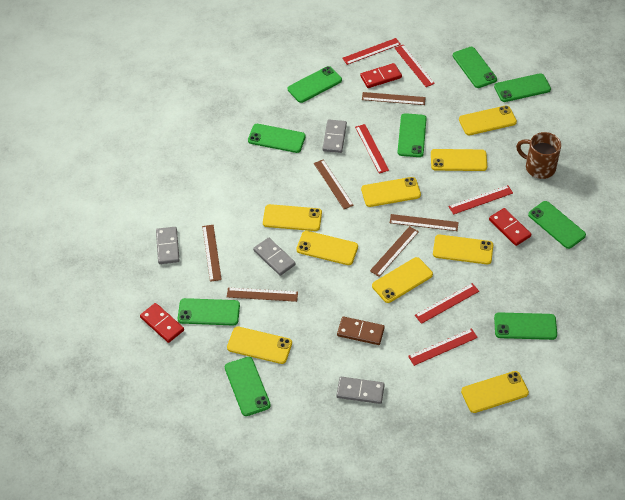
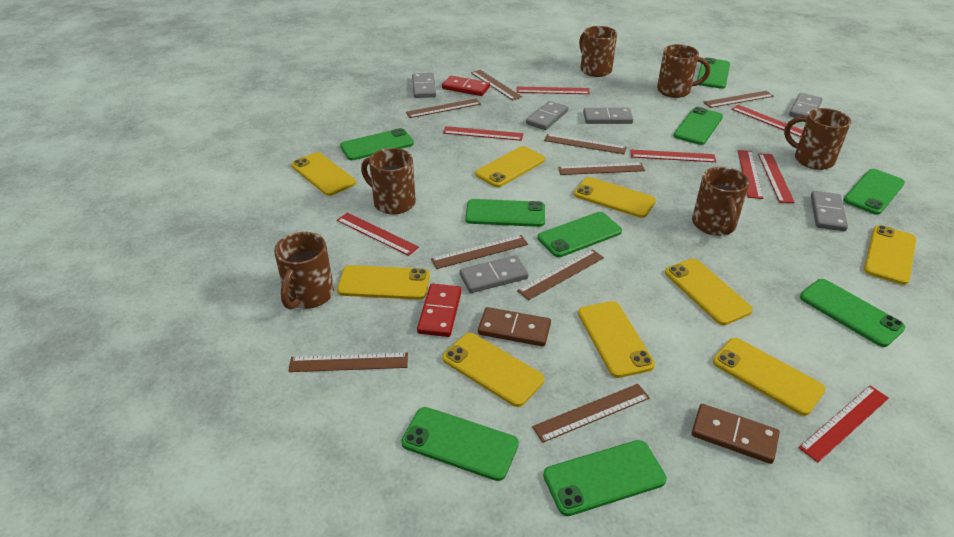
brown domino: [337,316,385,345] = 1 -> [478,307,551,347] [692,404,780,464] = 2
brown mug: [516,132,561,179] = 1 -> [274,232,334,309] [361,148,416,215] [579,26,617,77] [657,44,710,98] [692,167,749,236] [784,108,851,170] = 6
brown ruler: [202,225,222,282] [227,287,298,302] [314,160,354,209] [362,92,426,105] [370,226,419,277] [390,214,459,231] = 6 -> [288,353,408,372] [406,98,481,118] [431,235,528,269] [471,70,522,100] [517,249,604,300] [532,384,650,443] [544,134,627,154] [558,163,645,175] [703,91,774,108] = 9
grey domino: [156,227,180,264] [253,238,296,276] [323,120,347,153] [336,377,385,404] = 4 -> [412,73,436,98] [460,255,528,293] [526,101,568,130] [583,108,633,124] [789,93,823,117] [811,191,848,231] = 6
red domino: [140,303,184,343] [360,63,402,88] [489,208,531,246] = 3 -> [417,283,462,337] [442,76,490,96] = 2
red ruler: [342,38,401,65] [355,124,389,174] [395,45,435,87] [408,328,478,366] [415,283,479,324] [448,185,513,215] = 6 -> [337,213,419,256] [443,126,523,141] [517,87,590,94] [631,149,716,162] [732,105,803,137] [738,150,763,199] [758,154,795,203] [799,386,889,463] = 8

